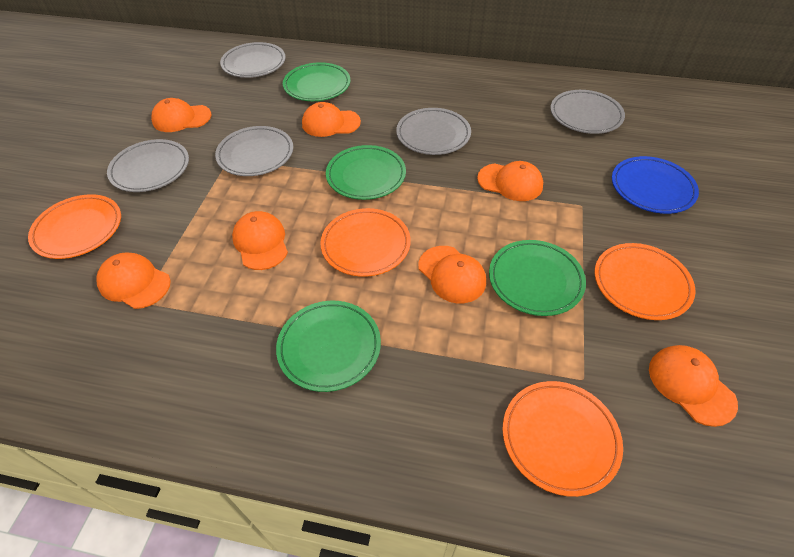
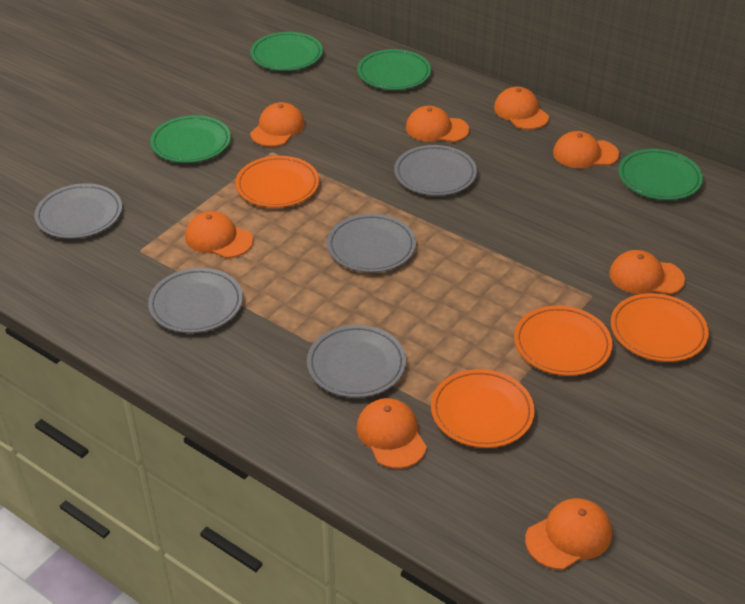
blue plate: [612,156,699,214] = 1 -> none = 0
orange cap: [96,252,171,309] [151,98,211,132] [232,211,288,270] [302,102,361,137] [418,246,486,303] [477,161,543,201] [649,345,738,427] = 7 -> [185,211,253,258] [250,102,305,147] [357,398,427,469] [406,106,469,142] [494,87,549,130] [525,498,612,570] [553,131,619,168] [609,250,685,295] = 8

